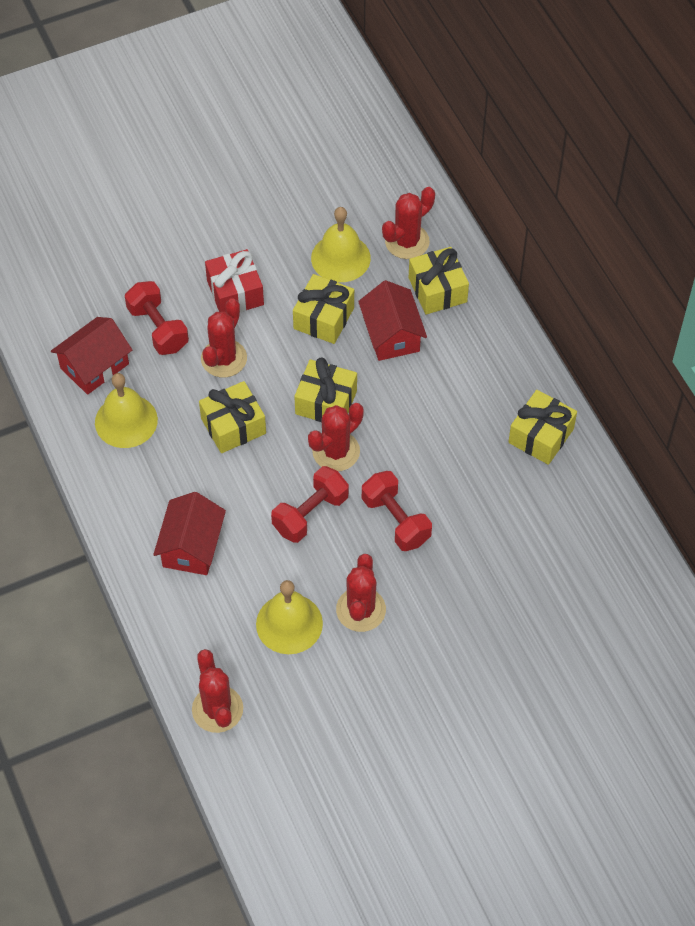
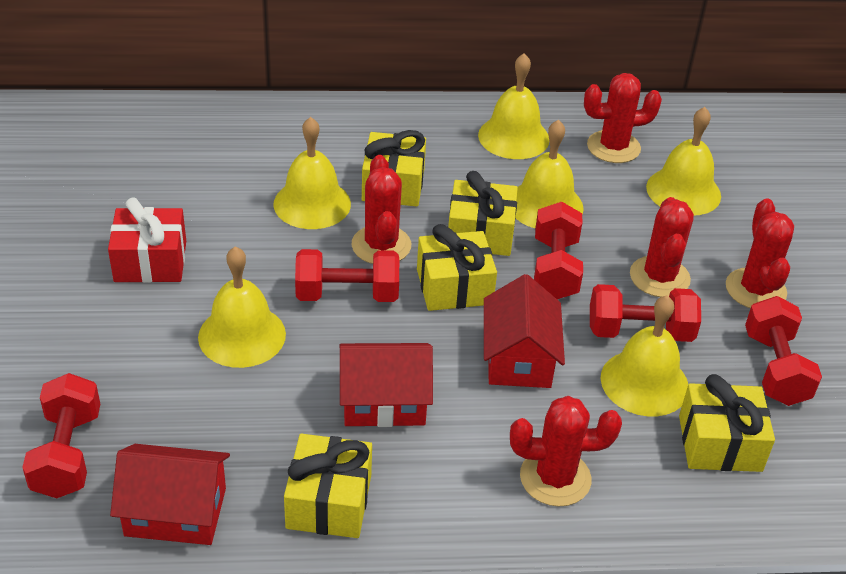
red dumbbell: [125,281,189,355] [271,466,349,543] [362,471,432,551] = 3 -> [22,373,100,498] [295,249,399,302] [534,202,583,299] [590,284,701,342] [745,296,822,406] = 5
yellow bell: [95,373,158,448] [256,580,323,654] [311,207,371,282] = 3 -> [198,246,286,368] [273,117,351,229] [478,53,549,159] [516,119,584,228] [601,295,688,416] [646,107,721,216] = 6

